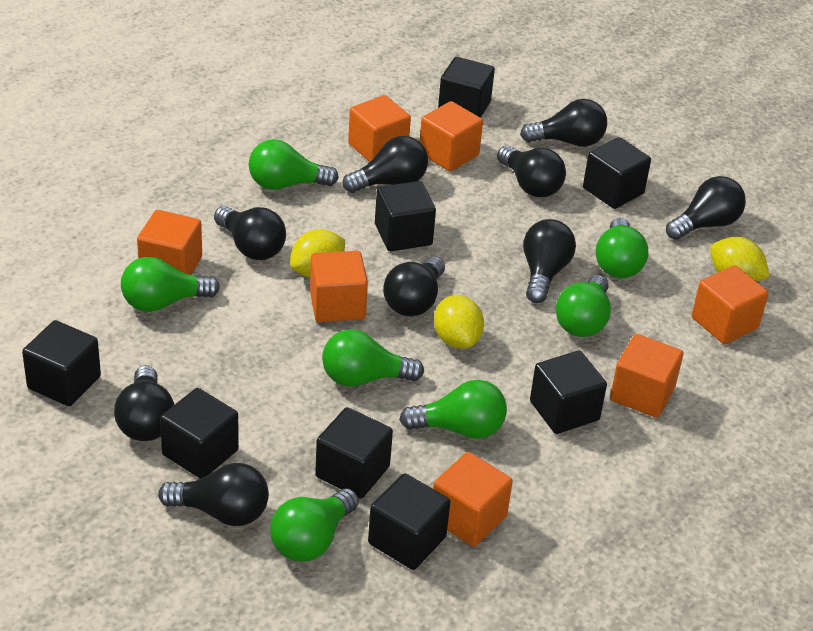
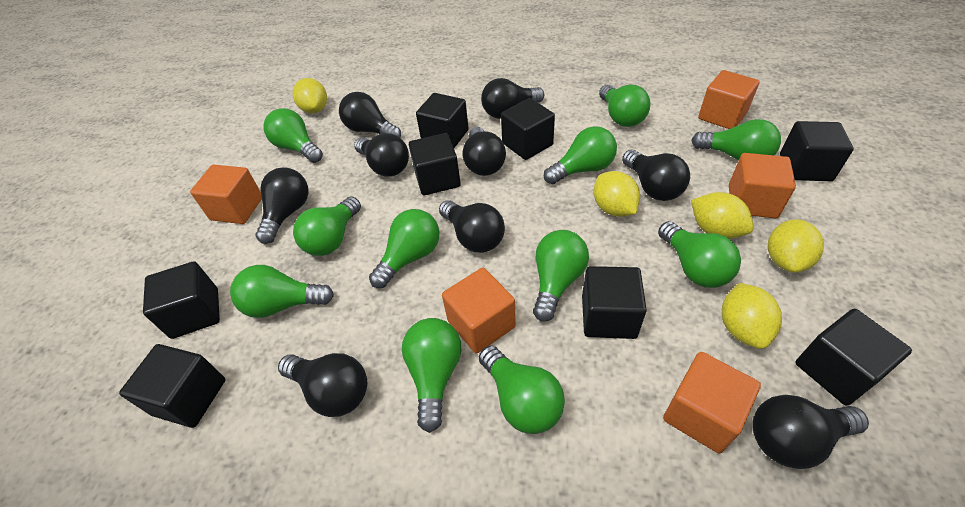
green light bulb: [121,257,220,312] [249,139,339,190] [270,488,359,562] [322,329,424,387] [399,380,507,439] [556,275,611,337] [596,217,648,278] = 7 -> [230,265,334,318] [264,108,323,163] [293,197,361,256] [369,209,439,288] [402,318,461,433] [479,345,565,434] [533,230,589,322] [544,126,617,184] [599,85,651,127] [658,221,741,288] [691,119,781,161] = 11
orange cube: [137,210,202,275] [310,251,368,322] [348,95,411,162] [420,101,483,172] [433,452,513,547] [610,334,683,418] [692,265,769,344] = 7 -> [190,165,262,224] [442,268,516,354] [663,352,761,453] [698,70,760,129] [729,153,796,218] = 5
yellow lemon: [290,229,345,277] [434,295,484,349] [710,237,770,282] = 3 -> [292,78,327,113] [593,171,640,217] [691,192,754,239] [722,283,782,349] [768,219,824,273] = 5

